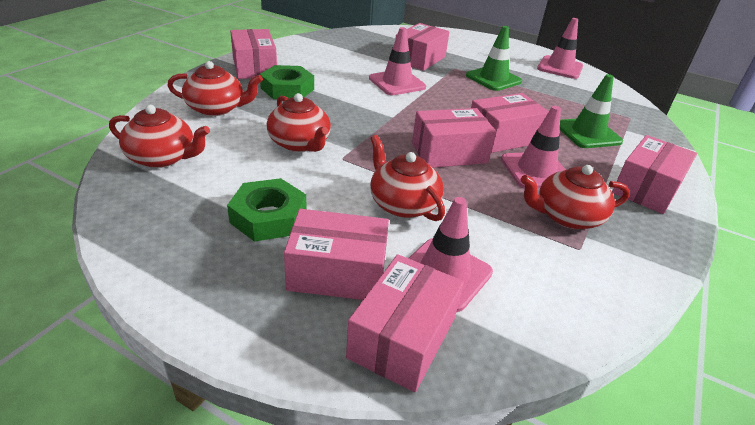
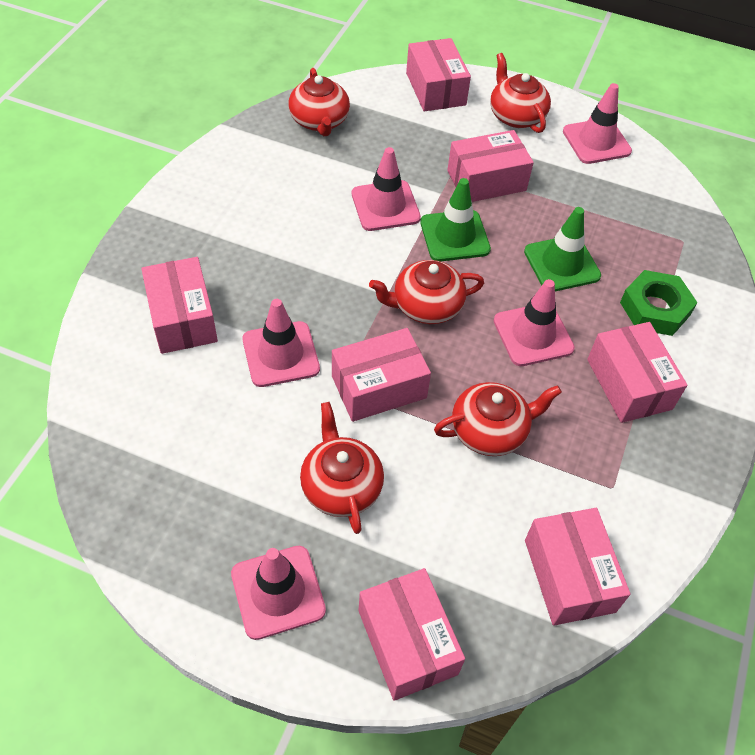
green nut: [227,178,306,242] [260,65,314,99] = 2 -> [620,270,698,336] = 1
pink traffic cone: [369,27,426,95] [408,197,493,312] [501,106,566,188] [537,18,583,79] = 4 -> [231,546,326,640] [242,299,320,387] [352,147,421,231] [494,279,575,366] [563,83,632,164] = 5

